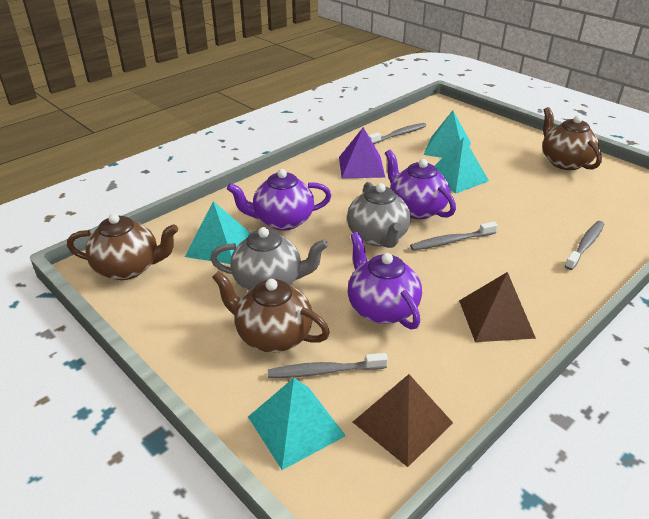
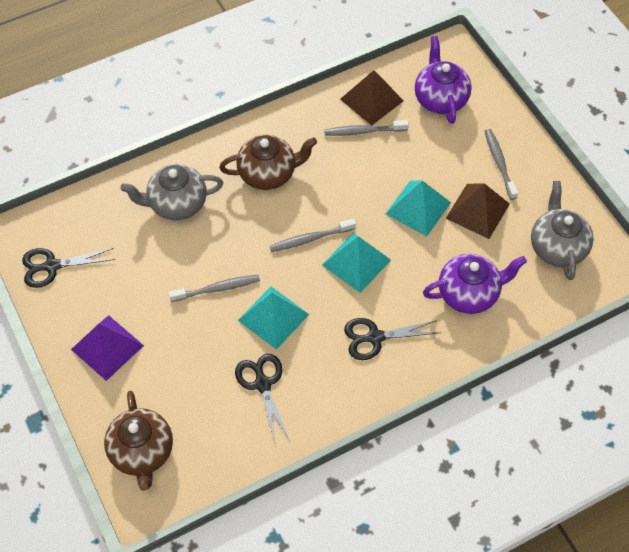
black scissors: none = 0 -> [22,248,115,288] [235,354,290,443] [344,318,440,360] = 3
brown teapot: [67,213,178,280] [212,271,330,353] [542,107,602,170] = 3 -> [104,391,173,491] [219,135,317,190] = 2
purple teapot: [227,169,331,231] [348,232,422,330] [385,150,456,219] = 3 -> [415,36,472,124] [423,254,527,314] = 2
turquoise pyramid: [185,201,251,264] [248,378,346,470] [423,110,471,158] [435,137,489,194] = 4 -> [238,286,309,350] [322,233,391,293] [386,181,451,237] = 3

